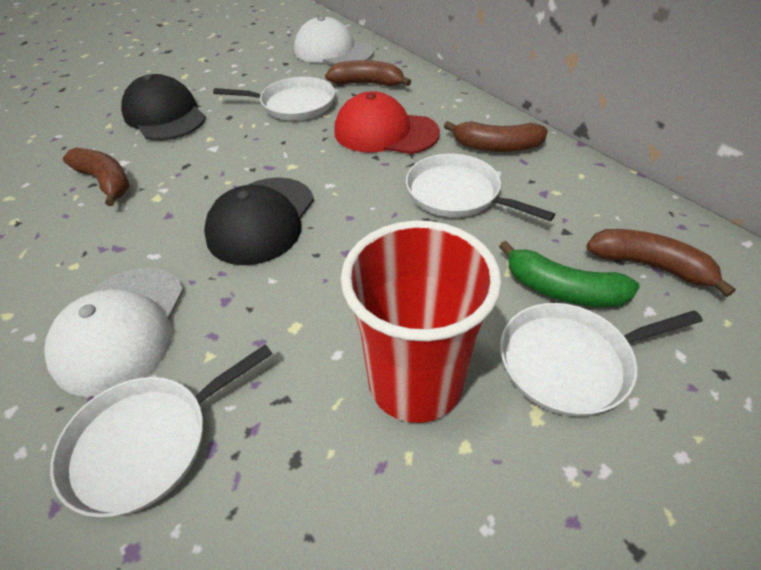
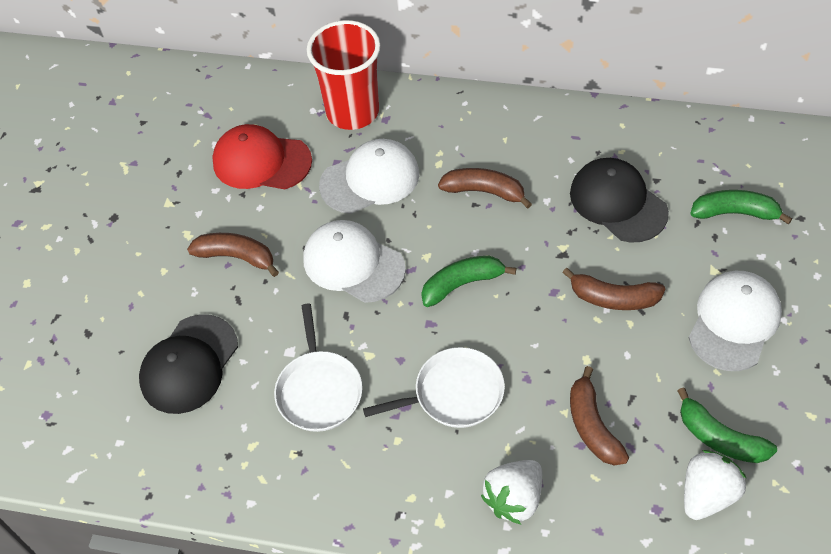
green banana: [499,241,640,307] = 1 -> [421,256,517,307] [678,387,777,463] [690,190,792,225] = 3
white cap: [44,268,184,397] [294,16,374,65] = 2 -> [303,220,406,303] [319,139,419,214] [689,271,782,371] = 3
white pan: [50,344,272,517] [213,77,335,120] [406,154,555,221] [500,303,703,416] = 4 -> [274,304,362,432] [363,347,505,428] = 2
white strawberry: none = 0 -> [481,460,542,525] [684,450,747,520] = 2

